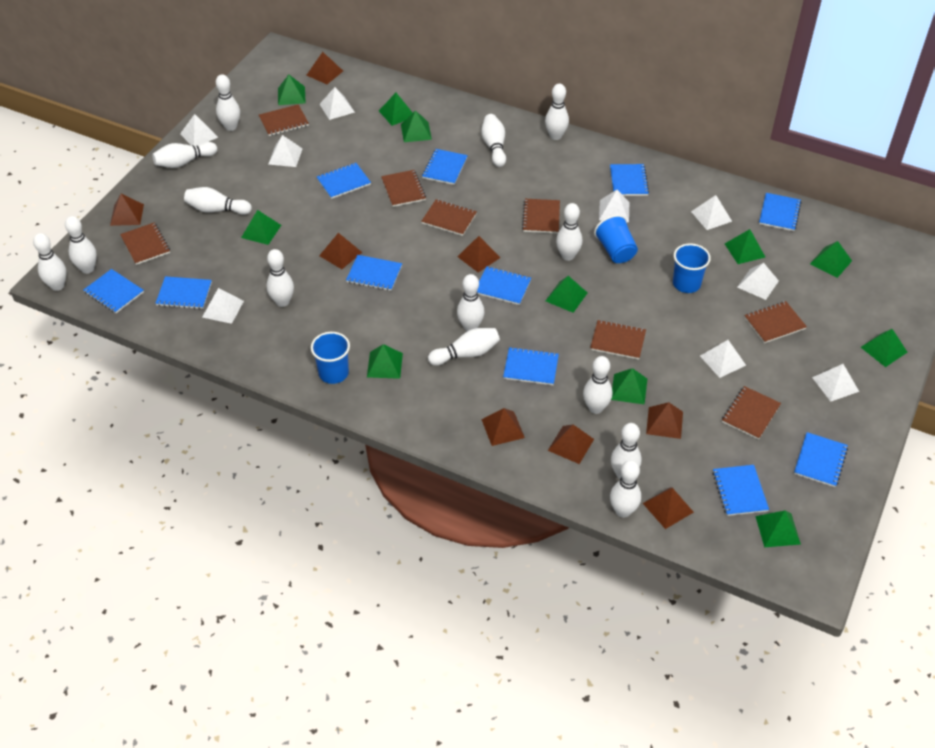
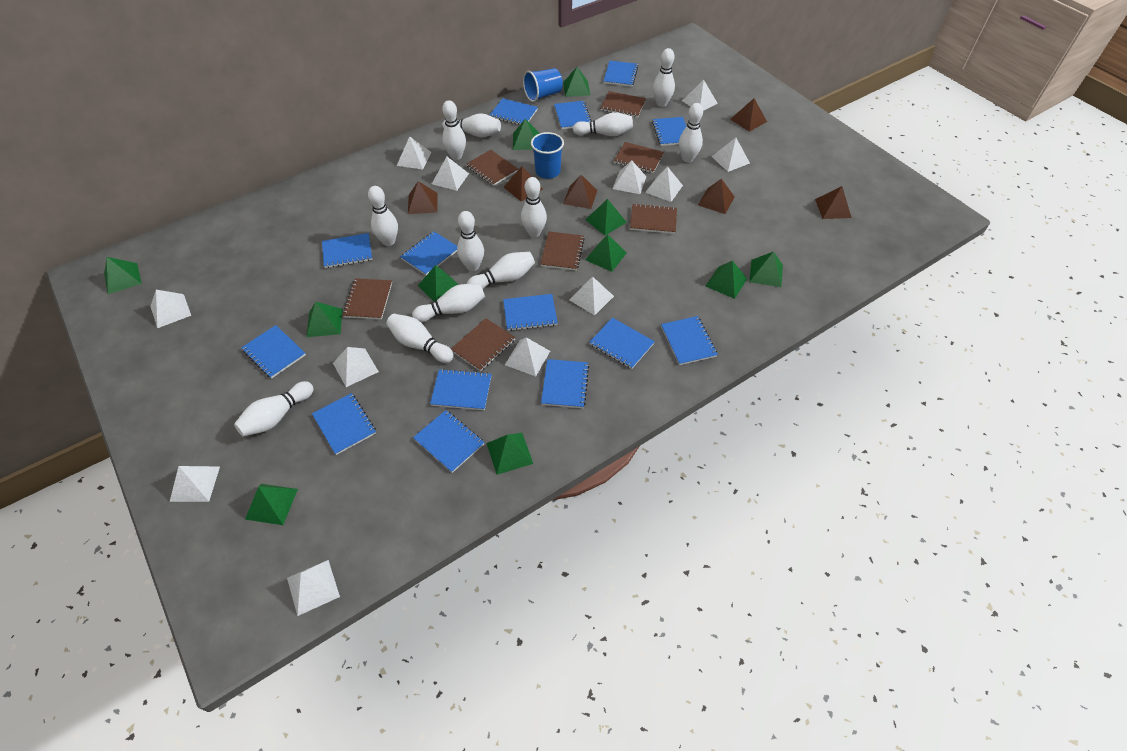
blue cup: [311,332,350,384] [594,215,638,263] [673,243,711,293] = 3 -> [523,68,563,102] [531,132,564,179] = 2
blue notebook: [84,269,144,313] [155,276,212,309] [317,163,371,199] [346,255,402,291] [422,149,468,185] [477,266,531,305] [503,347,559,385] [610,164,649,196] [712,465,769,516] [759,193,801,231] [794,432,848,487] = 11 -> [241,325,306,379] [312,393,376,455] [322,233,372,268] [400,231,457,275] [413,410,485,473] [430,369,492,410] [490,98,538,125] [503,294,558,331] [541,359,589,408] [554,101,592,129] [589,318,655,369] [604,61,638,87] [652,117,686,146] [661,316,718,365] = 14
brown notebook: [120,222,170,265] [259,104,309,136] [381,170,426,207] [421,199,477,236] [522,199,560,233] [590,320,646,359] [722,386,781,440] [744,301,807,343] = 8 -> [343,278,392,319] [451,318,515,371] [466,150,518,186] [540,232,584,270] [601,91,646,118] [614,142,664,173] [630,203,677,234] = 7
brown pyramid: [110,194,144,226] [306,52,343,84] [319,233,362,269] [457,236,500,273] [481,408,525,446] [548,424,594,464] [643,487,694,529] [646,402,683,439] = 8 -> [408,181,438,214] [504,166,543,202] [563,175,597,209] [698,179,735,214] [730,98,767,132] [815,186,852,219] = 6
white bowling pin: [33,233,66,291] [65,216,97,274] [152,142,217,168] [184,187,252,215] [216,74,240,131] [267,249,294,307] [428,328,500,366] [457,274,484,331] [481,114,506,167] [545,84,569,140] [556,203,582,261] [583,356,612,414] [610,460,641,518] [611,423,641,479] = 14 -> [234,381,314,436] [368,186,398,246] [386,314,454,363] [412,284,485,322] [442,100,466,160] [442,113,501,137] [457,211,484,271] [467,252,535,289] [521,177,547,237] [573,112,633,136] [653,48,675,107] [679,103,703,162] = 12
white pyramid: [180,114,218,146] [202,288,244,324] [268,135,302,167] [320,87,355,120] [599,190,629,222] [691,195,732,230] [700,340,746,378] [737,263,779,300] [812,364,859,402] = 9 -> [150,290,191,328] [170,466,220,502] [287,560,340,616] [333,347,379,387] [397,136,432,169] [432,157,469,191] [505,337,550,376] [569,277,614,315] [613,160,647,194] [645,166,683,202] [682,80,718,111] [711,138,750,172] = 12

